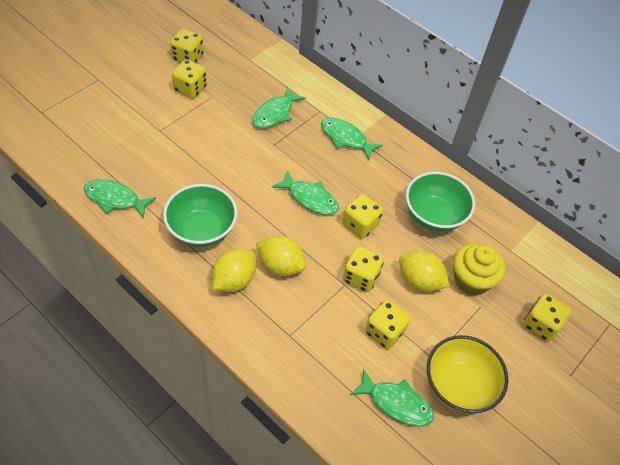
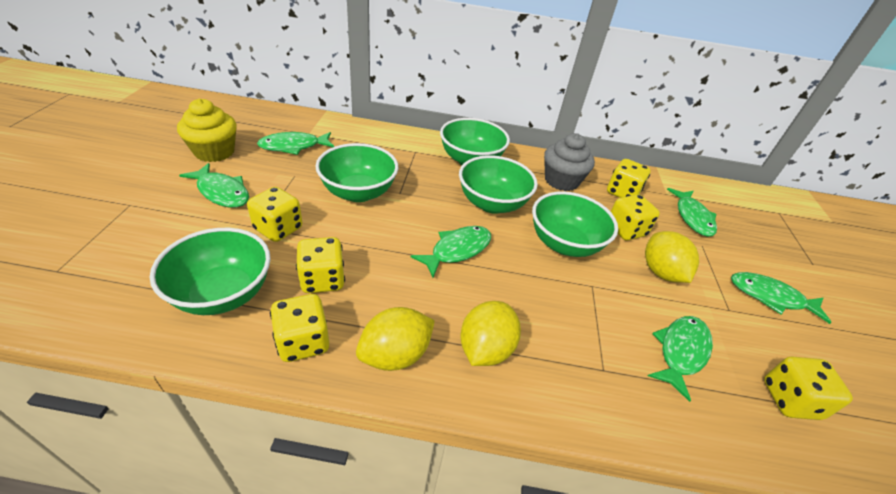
green bowl: [163,184,237,247] [406,172,475,232] = 2 -> [150,228,271,315] [315,143,398,202] [440,118,510,165] [459,155,538,214] [532,191,618,257] = 5
green fish: [84,179,156,219] [252,87,306,128] [272,170,339,215] [321,118,383,160] [350,369,434,427] = 5 -> [179,163,249,208] [257,132,334,155] [410,226,491,278] [648,316,713,402] [667,188,717,237] [731,272,831,324] = 6
grey cupcake: none = 0 -> [544,133,595,191] = 1
yellow bowl: [427,335,508,413] = 1 -> none = 0

